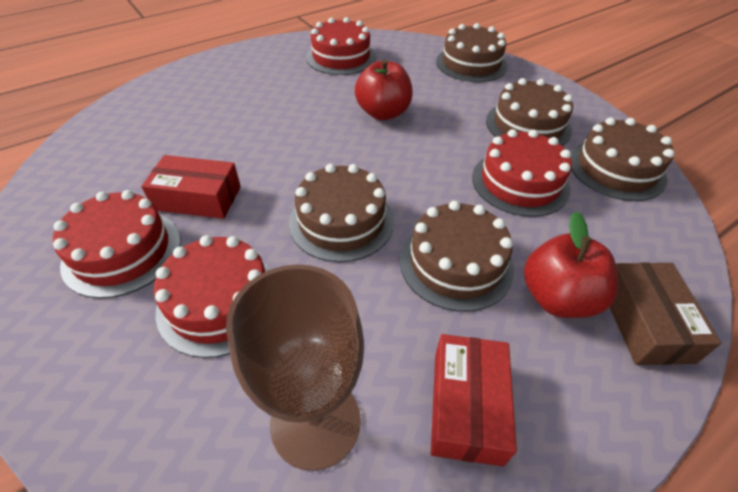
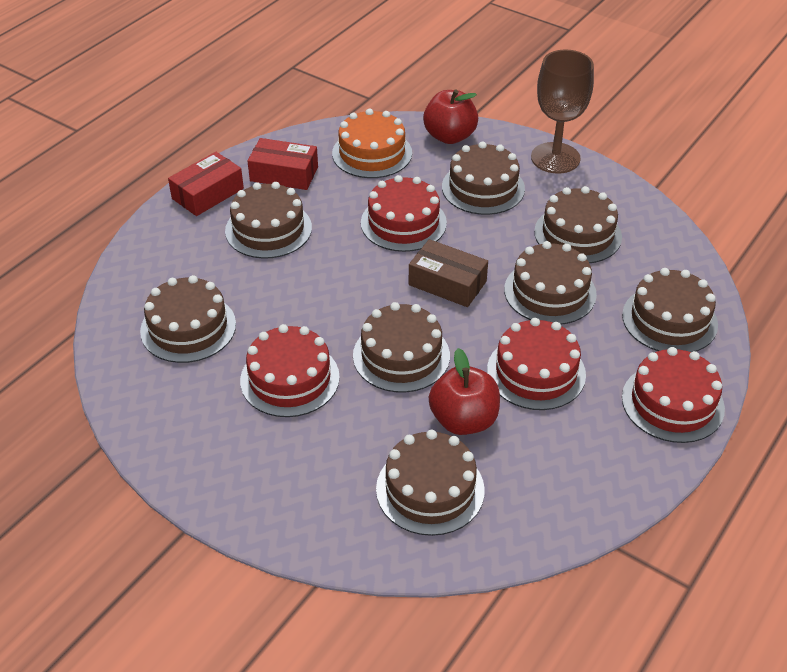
brown cake: [289,164,394,262] [400,201,514,312] [436,23,508,82] [486,78,573,146] [571,118,674,201] = 5 -> [140,275,236,363] [225,182,312,259] [353,302,450,393] [376,430,485,536] [442,141,525,215] [504,241,597,324] [534,186,622,263] [622,268,718,352] = 8
orange cake: none = 0 -> [332,109,412,178] = 1

